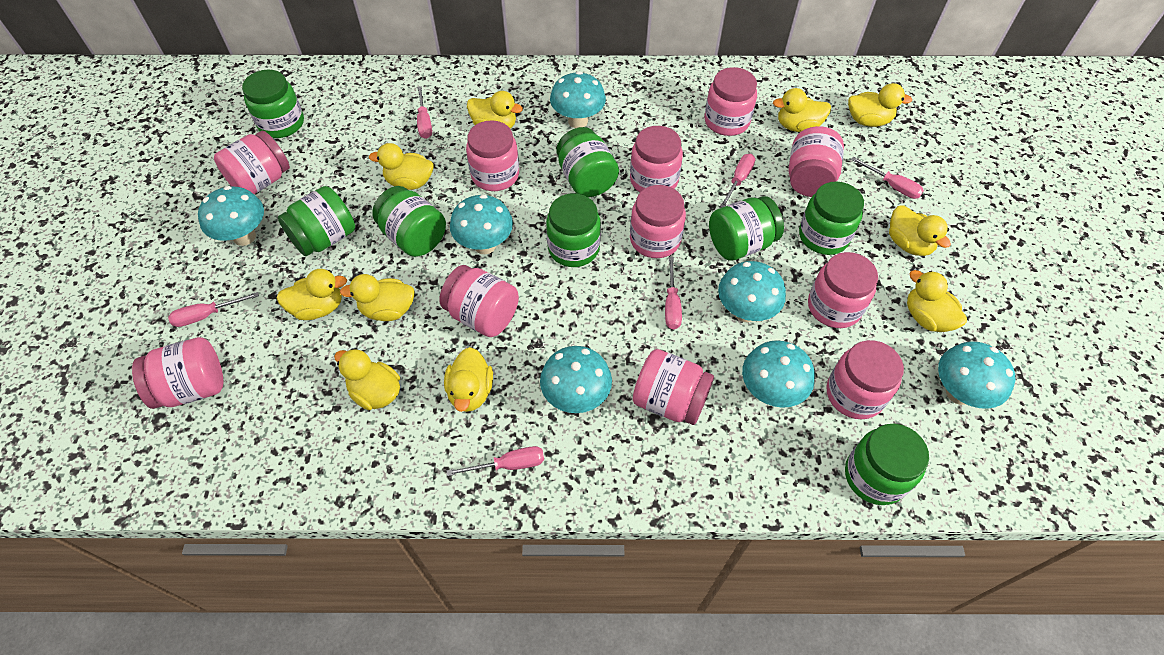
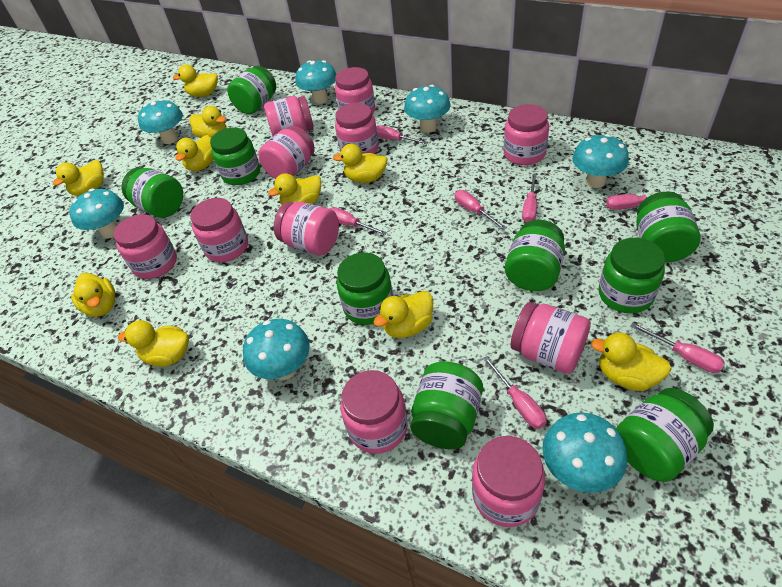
green jar: [242,70,304,138] [278,186,355,256] [372,186,446,257] [546,193,601,267] [556,127,619,197] [709,196,784,261] [799,182,864,255] [845,424,929,505] = 8 -> [122,167,183,218] [210,127,260,185] [227,66,276,114] [337,253,393,325] [410,361,483,449] [505,220,565,291] [599,238,665,314] [616,388,714,482] [636,192,701,262] = 9
pink screwdriver: [168,292,259,327] [417,86,432,139] [447,446,544,476] [665,257,682,329] [720,154,755,208] [851,157,924,199] = 6 -> [329,207,387,235] [376,125,428,144] [455,190,507,230] [483,356,547,429] [522,174,537,222] [606,194,682,210] [631,323,725,373] = 7

